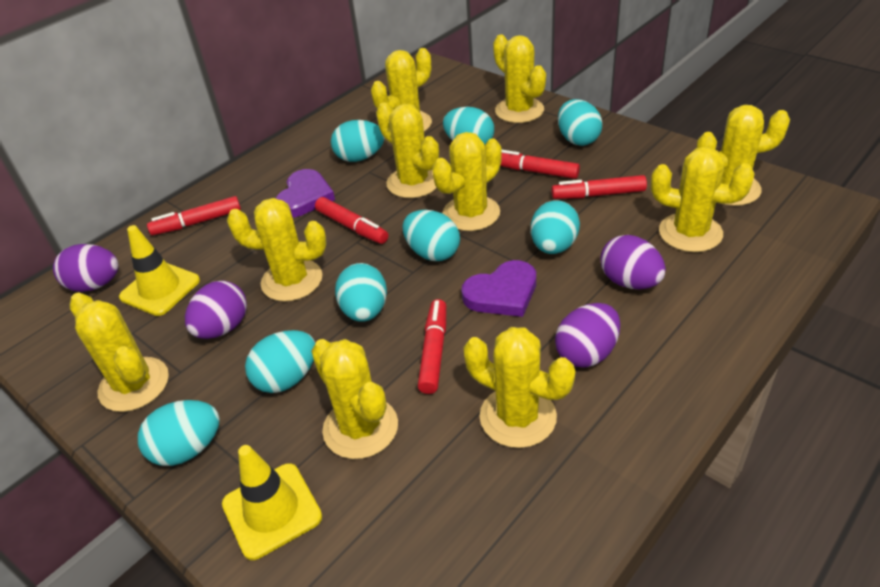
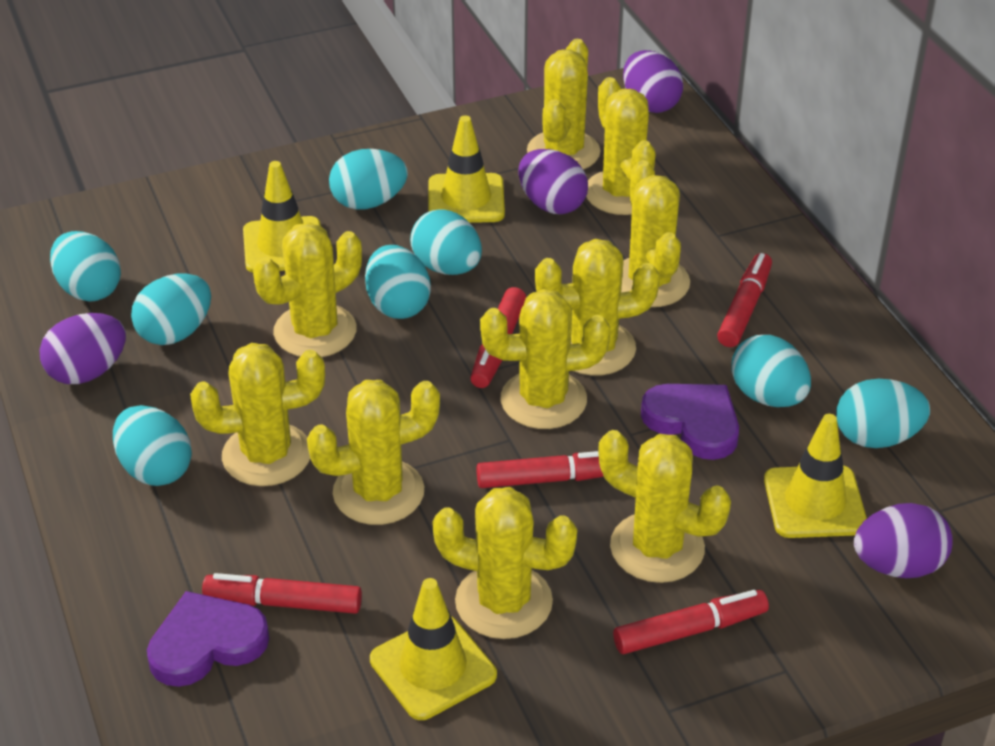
yellow traffic cone: [119,225,200,316] [222,445,322,560] = 2 -> [243,161,321,273] [370,578,497,720] [428,116,505,223] [764,414,867,538] = 4

